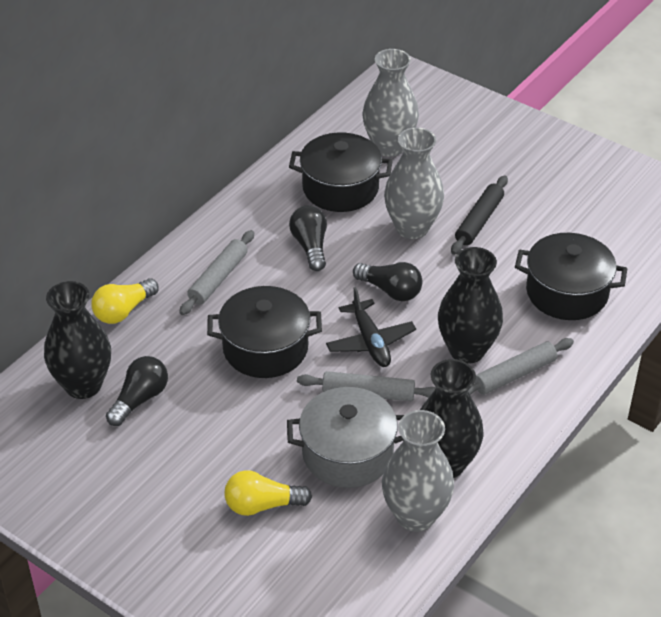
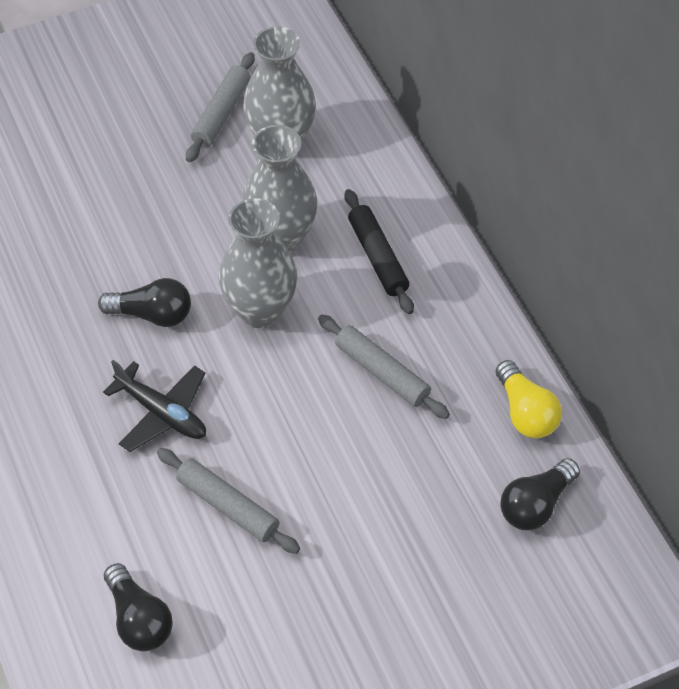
black pot: [207,286,322,378] [289,132,393,212] [515,233,627,320] = 3 -> none = 0
black vase: [44,281,111,399] [420,359,484,478] [438,247,503,364] = 3 -> none = 0
grey pot: [287,387,404,488] = 1 -> none = 0
yellow light bulb: [91,278,159,324] [224,470,312,516] = 2 -> [496,360,562,438] = 1

